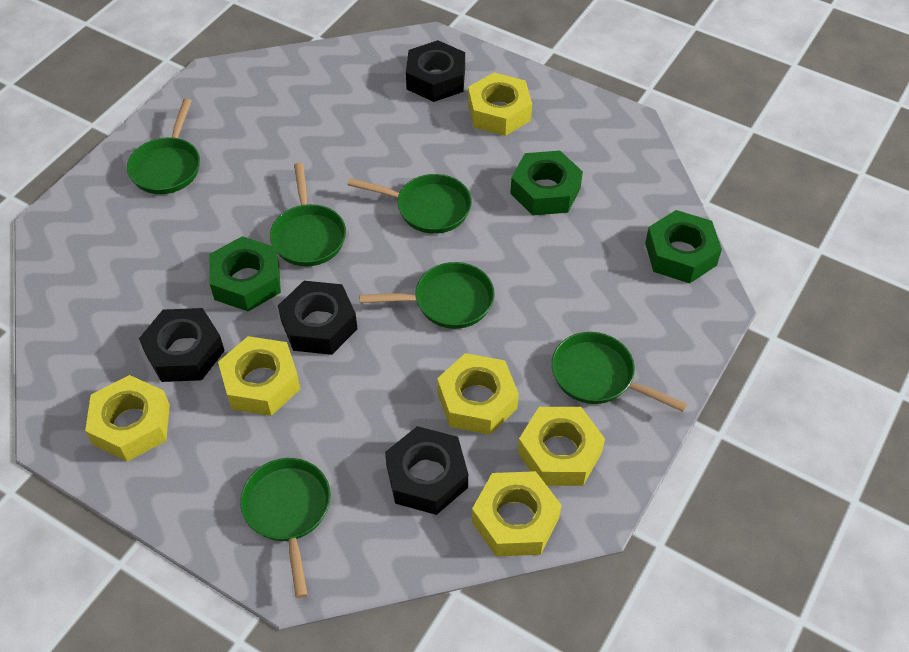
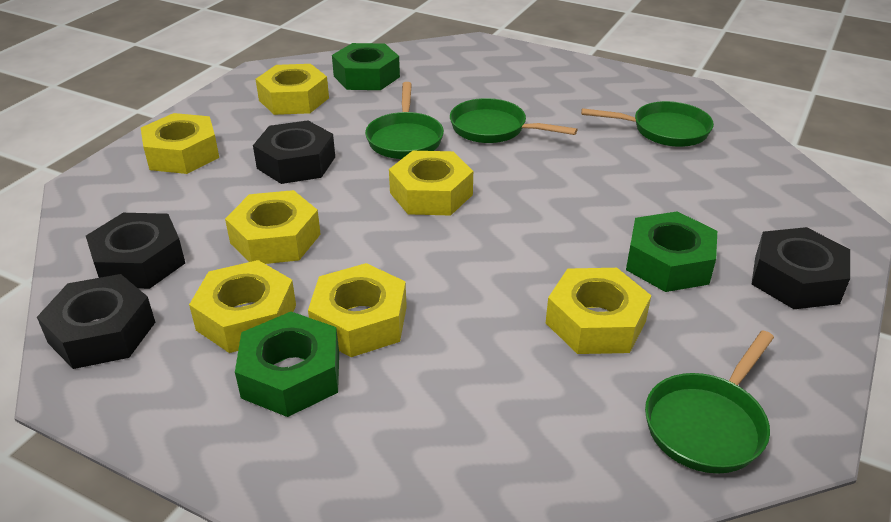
green pan: [127,99,200,194] [240,458,331,598] [270,163,346,266] [348,174,472,234] [359,262,495,329] [551,332,687,412] = 6 -> [365,82,444,159] [450,98,577,143] [581,101,714,147] [645,330,774,474] = 4
yellow nut: [85,375,170,462] [218,336,300,416] [437,353,519,435] [468,73,532,136] [472,471,562,557] [518,407,605,486] = 6 -> [141,113,219,174] [189,260,296,353] [225,190,321,264] [256,64,329,115] [308,263,407,357] [389,151,473,215] [546,268,651,354] = 7

